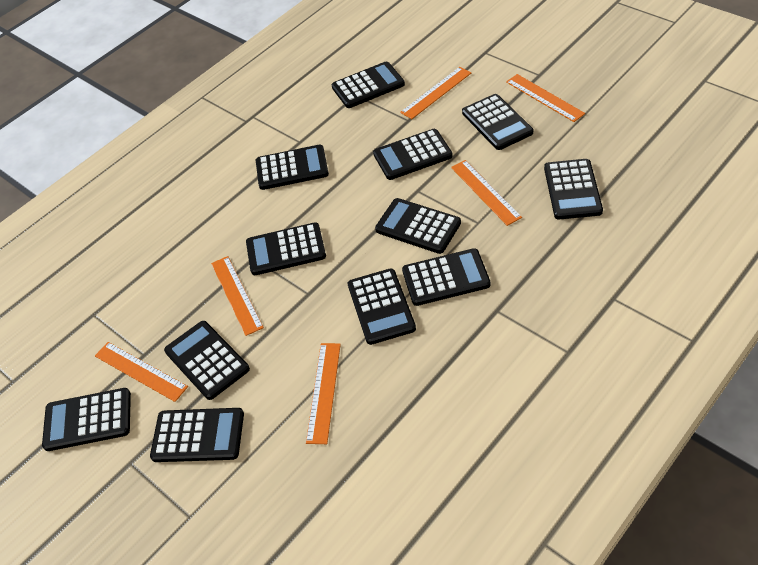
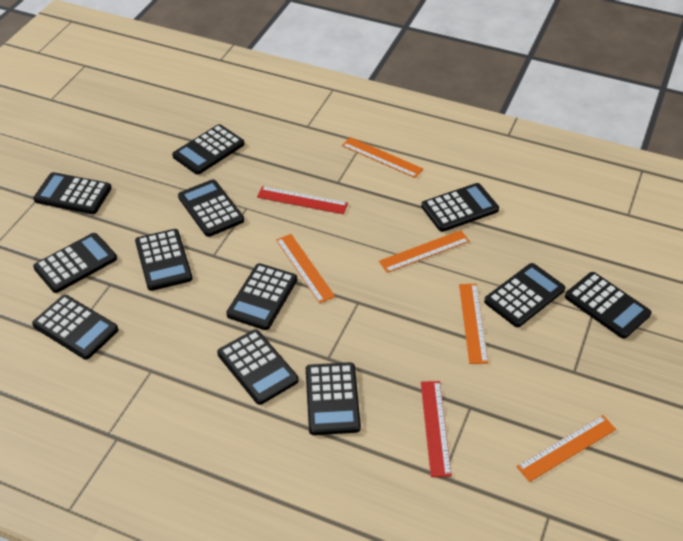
orange ruler: [95,342,188,402] [211,256,264,336] [306,343,341,444] [400,67,471,119] [451,160,522,226] [506,74,585,122] = 6 -> [276,234,335,303] [342,137,423,178] [379,230,470,273] [459,284,488,364] [516,415,616,482] = 5
red ruler: none = 0 -> [257,186,348,214] [421,381,452,477] = 2

